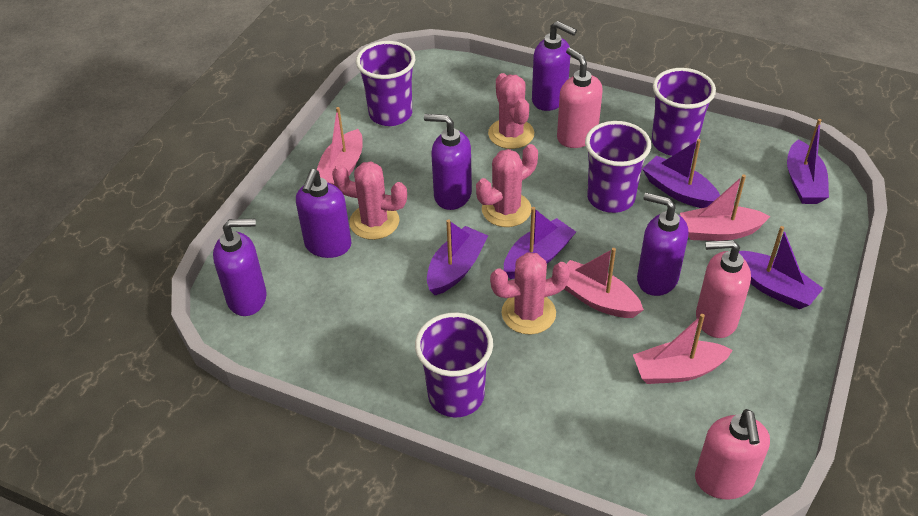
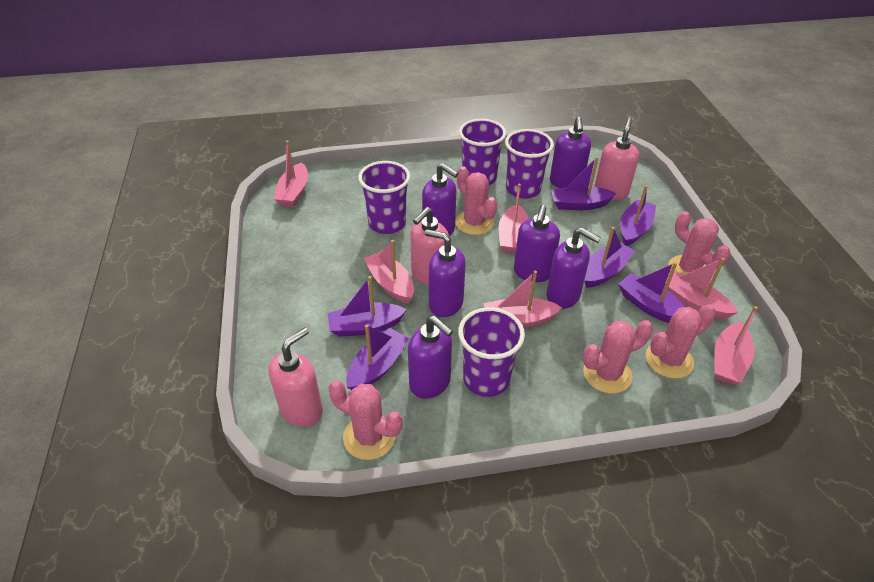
pink boat: [317,107,363,185] [564,248,644,318] [633,314,733,384] [680,174,770,241] = 4 -> [274,141,308,207] [364,240,414,304] [484,271,562,328] [498,184,528,254] [664,258,738,319] [714,306,758,385] = 6
pink cactus: [332,162,407,240] [476,144,538,227] [488,73,534,149] [490,252,570,335] = 4 -> [328,380,403,460] [455,167,497,235] [583,320,653,394] [646,304,716,379] [668,211,730,275] = 5
purple boat: [427,219,488,295] [504,207,576,279] [642,139,720,208] [739,226,824,309] [787,119,829,204] = 5 -> [327,276,407,337] [346,324,409,390] [551,157,616,210] [584,227,635,288] [618,262,685,323] [620,185,656,246] = 6
purple soap dispenser: [213,219,267,316] [296,169,352,258] [424,114,472,210] [532,21,577,111] [637,193,688,296] = 5 -> [408,316,453,399] [422,163,458,236] [425,229,466,317] [514,205,560,282] [546,227,601,309] [550,117,591,188] = 6

